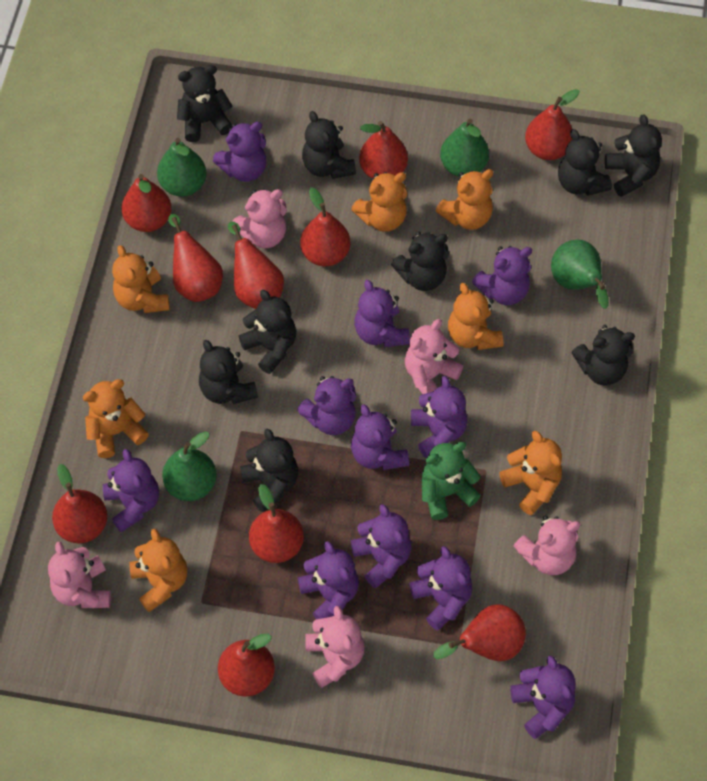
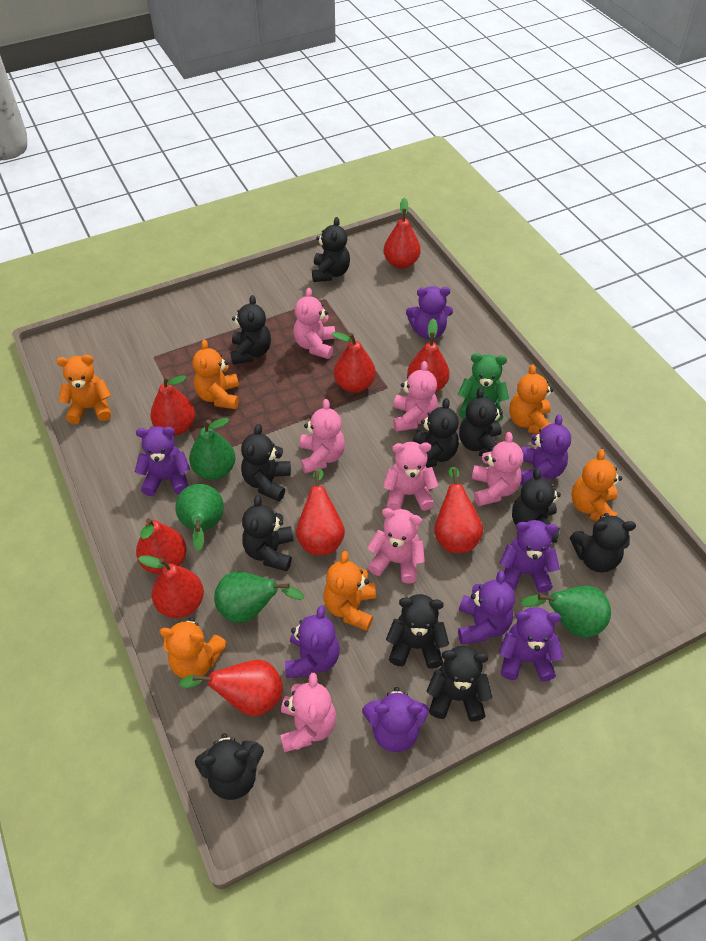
black teddy bear: [177,65,232,142] [199,340,258,404] [239,290,296,374] [240,428,298,512] [302,111,356,179] [391,231,449,291] [558,129,612,196] [571,325,635,386] [605,114,662,197] = 9 -> [195,733,264,800] [230,295,271,365] [241,424,291,501] [242,495,294,571] [312,217,350,282] [386,594,449,669] [413,398,459,467] [427,646,493,722] [459,387,503,456] [512,468,561,543] [570,513,636,573] = 11
orange teddy bear: [83,379,149,458] [112,245,170,313] [129,529,188,612] [351,172,407,232] [436,169,493,230] [448,283,503,350] [499,431,562,515] = 7 -> [56,355,111,424] [159,617,227,678] [192,339,239,409] [324,551,376,631] [509,364,554,434] [571,449,622,521] = 6
pink teddy bear: [48,541,111,608] [232,189,286,248] [305,606,365,688] [405,319,463,394] [513,516,581,575] = 5 -> [280,673,336,752] [293,288,336,359] [300,399,345,474] [367,508,425,583] [383,442,438,511] [393,361,438,432] [472,432,523,506] = 7
purple teddy bear: [103,449,159,533] [213,122,266,182] [297,376,356,435] [298,541,359,619] [351,404,409,470] [351,504,412,588] [354,280,410,347] [410,546,472,631] [411,376,468,458] [472,246,532,305] [510,655,576,739] = 11 -> [135,426,190,496] [285,606,340,678] [362,687,429,752] [406,286,453,340] [458,570,515,645] [499,607,563,682] [500,520,560,593] [520,415,571,486] = 8
red pear: [52,464,107,543] [121,174,172,232] [168,214,223,302] [218,634,275,697] [228,222,284,309] [249,484,304,563] [300,187,350,266] [359,121,408,178] [433,604,526,661] [525,89,579,160] = 10 -> [136,518,187,574] [138,555,204,618] [150,376,195,435] [179,660,283,716] [296,469,345,555] [332,332,376,393] [384,198,421,269] [407,318,449,392] [434,467,483,553] = 9

